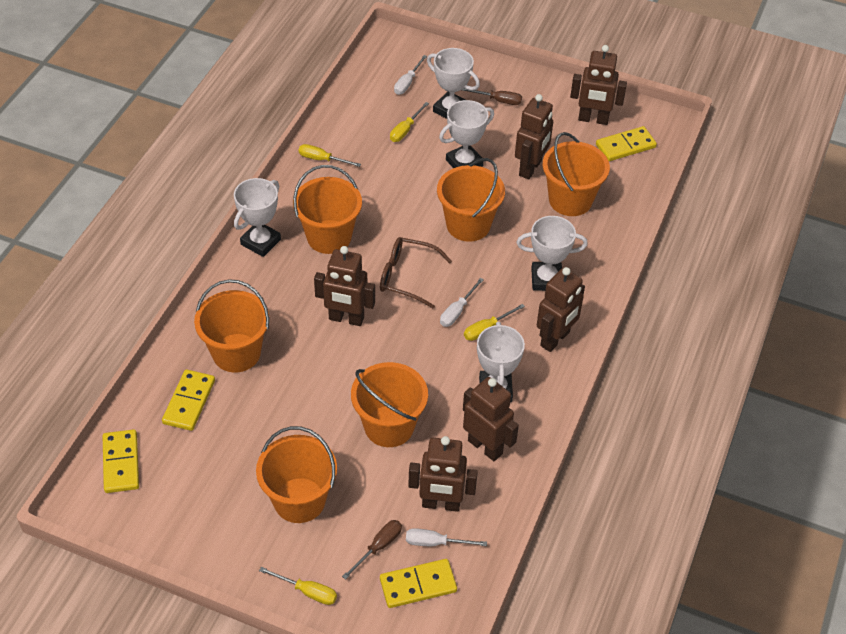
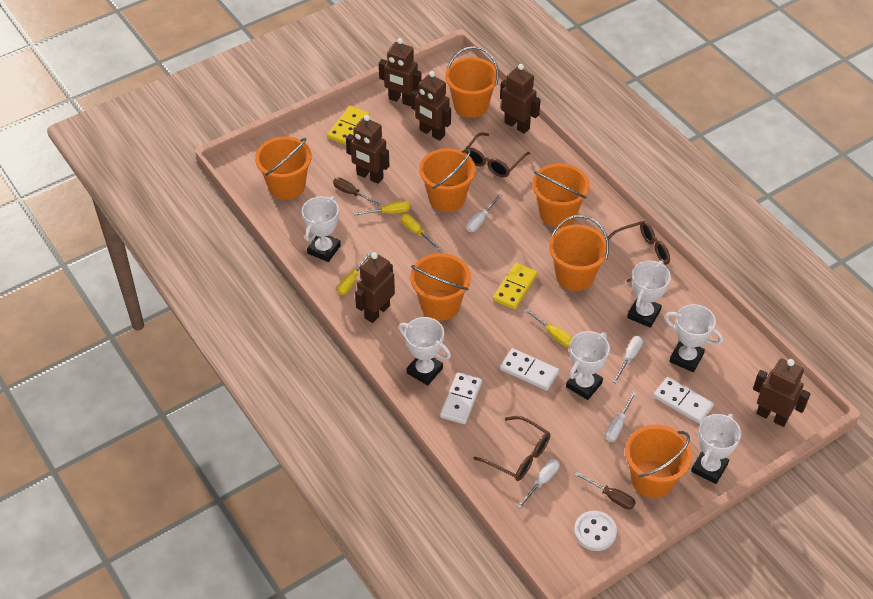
brown glasses: [380,237,452,309] = 1 -> [464,132,530,177] [474,416,550,481] [608,221,670,282] = 3
orange bucket: [194,279,269,372] [256,426,337,523] [293,165,362,254] [351,362,428,447] [437,158,505,242] [543,132,610,216] = 6 -> [255,136,312,200] [410,253,471,321] [419,148,476,212] [445,46,499,118] [532,163,590,227] [549,215,609,291] [625,425,693,498] = 7
white button: none = 0 -> [574,511,617,551] = 1
white domino: none = 0 -> [440,372,482,424] [500,348,559,391] [653,377,714,424] = 3
white screwdriver: [394,55,427,95] [406,528,487,546] [440,278,484,327] = 3 -> [467,194,502,232] [517,459,560,509] [605,392,636,442] [613,336,643,383] = 4
white trophy: [234,178,281,257] [427,48,480,119] [439,100,494,168] [477,322,525,402] [516,216,588,291] = 5 -> [302,196,341,262] [399,317,451,385] [566,331,610,400] [627,260,671,328] [665,304,723,372] [691,414,741,484] = 6
yellow domino: [103,429,139,493] [162,370,215,431] [380,559,457,608] [596,126,657,161] = 4 -> [327,106,370,145] [493,263,538,309] = 2

